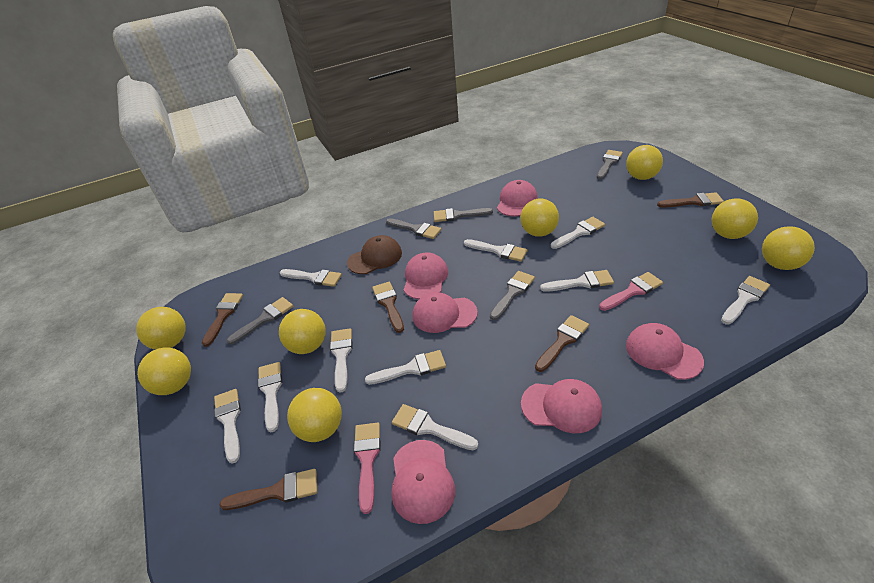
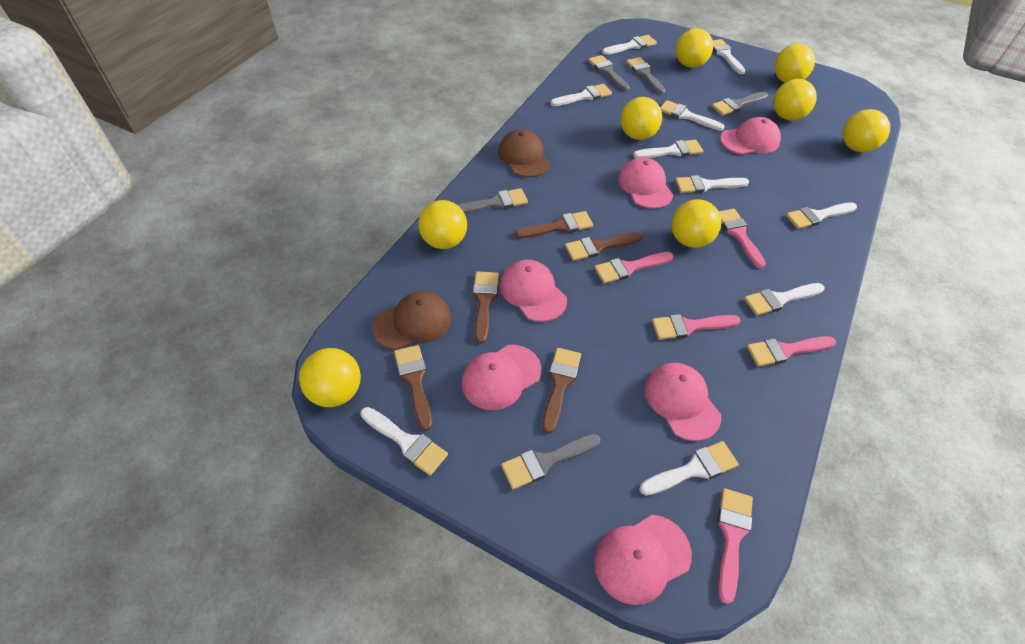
brown cap: [347,235,402,274] = 1 -> [372,291,451,350] [498,130,550,177] = 2
pink brush: [354,423,381,514] [599,272,663,311] = 2 -> [594,252,673,284] [652,314,741,340] [717,488,753,604] [719,209,766,269] [747,336,836,366] = 5

